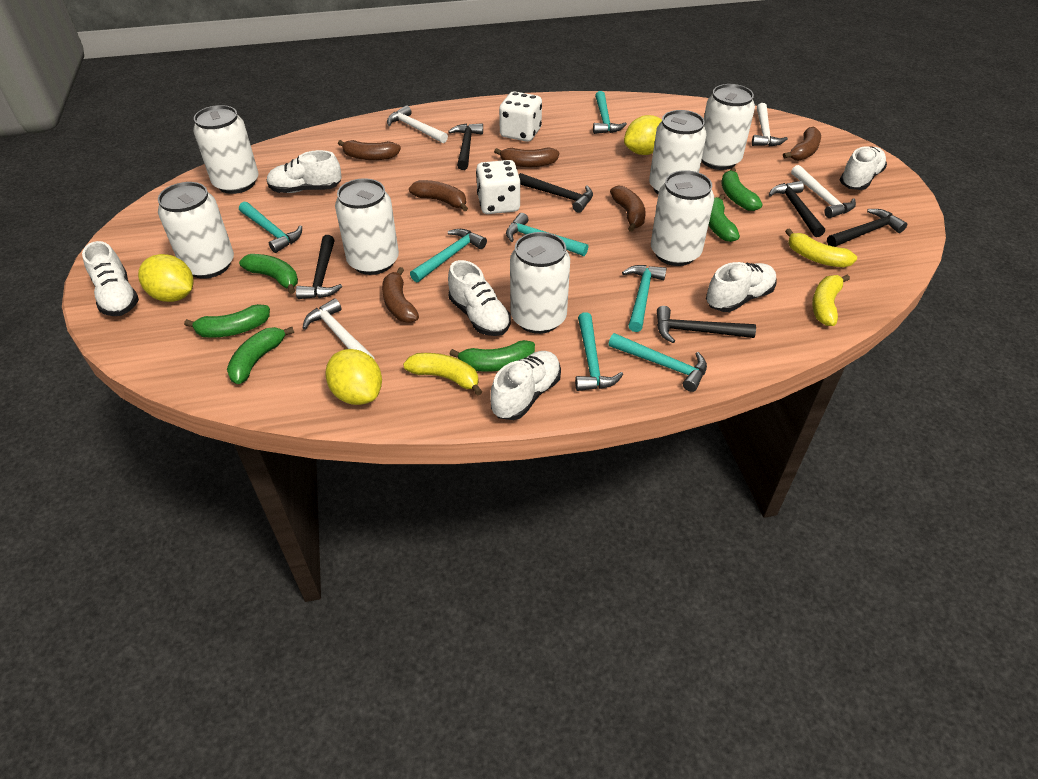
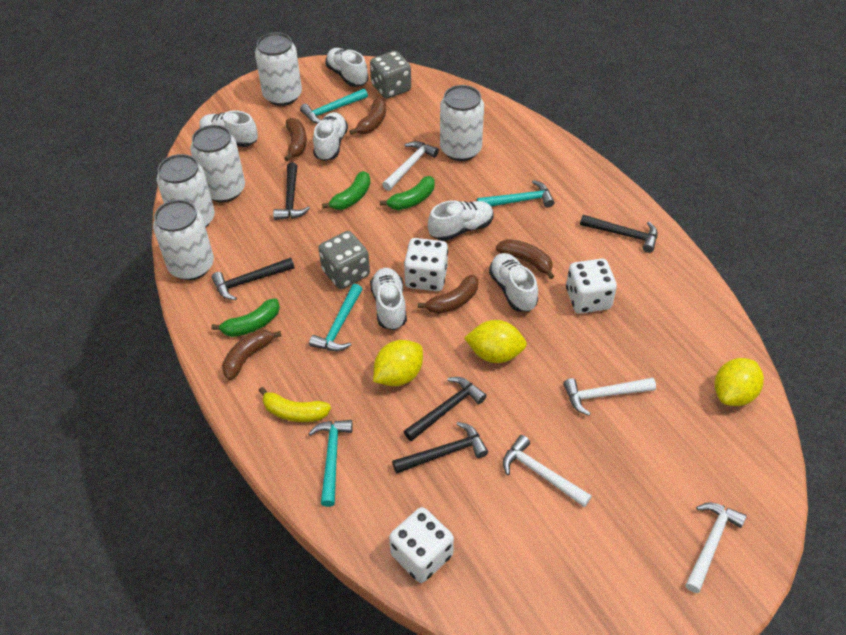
black hammer: [296,235,342,299] [448,123,483,170] [519,173,593,213] [657,306,756,343] [769,181,825,237] [827,209,907,247] = 6 -> [211,257,294,300] [273,162,310,220] [392,422,488,474] [404,377,487,441] [580,215,658,253] = 5
brown banana: [338,140,401,160] [382,267,419,323] [409,180,468,211] [494,147,559,167] [610,186,646,232] [783,126,821,161] = 6 -> [222,330,281,380] [284,118,307,161] [349,97,386,135] [418,275,478,314] [496,239,554,279] = 5
green banana: [184,304,270,338] [227,327,294,384] [239,254,298,294] [449,340,535,372] [709,194,740,242] [721,167,763,211] = 6 -> [211,298,280,337] [322,171,371,210] [380,176,435,210] = 3
grey dice: none = 0 -> [318,231,370,289] [370,51,411,99] = 2
turquoise hammer: [239,202,302,253] [410,229,487,282] [506,213,588,256] [575,312,623,391] [593,91,627,134] [609,333,707,392] [622,265,667,332] = 7 -> [300,88,368,124] [308,420,353,507] [309,284,362,351] [477,180,555,208] = 4
white can: [158,182,234,279] [193,105,259,194] [335,178,399,275] [510,232,570,334] [649,110,707,194] [651,170,714,266] [701,84,755,170] = 7 -> [153,200,214,280] [157,154,215,227] [190,125,245,202] [255,32,302,106] [440,85,484,161] = 5
white dice: [476,160,521,214] [499,91,542,142] = 2 -> [389,507,454,583] [404,238,448,291] [566,258,617,314] = 3
yellow banana: [403,353,482,396] [785,228,857,267] [812,275,850,326] = 3 -> [259,387,331,422] = 1

